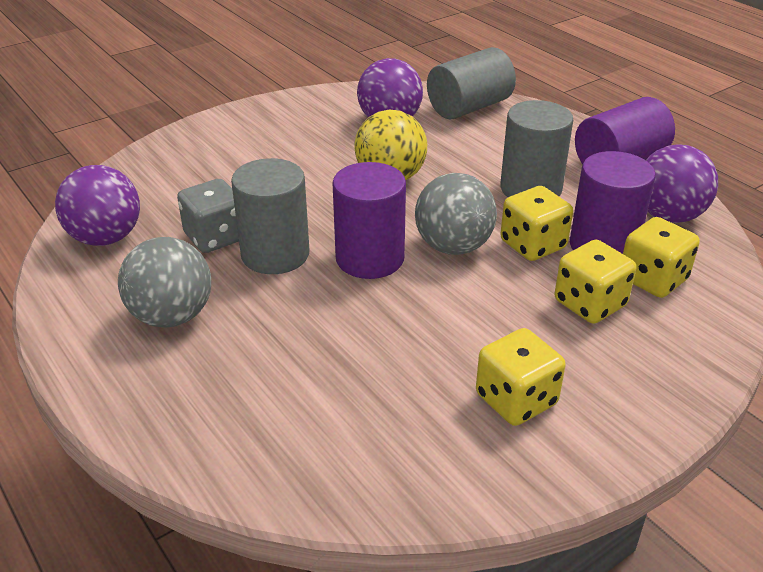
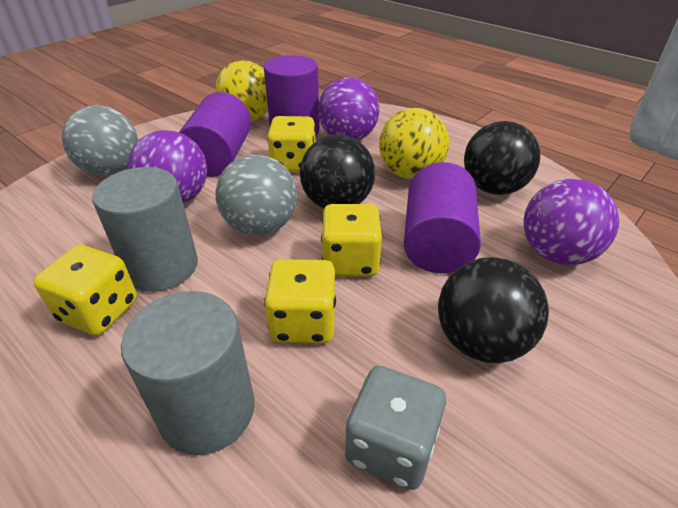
black ball: none = 0 -> [300,134,375,208] [438,257,549,363] [464,121,540,195] = 3
grey cylinder: [231,158,310,274] [427,47,516,119] [500,100,573,197] = 3 -> [92,167,198,292] [121,291,254,455] = 2
yellow ball: [354,110,427,180] = 1 -> [215,60,268,121] [379,108,449,179] = 2

